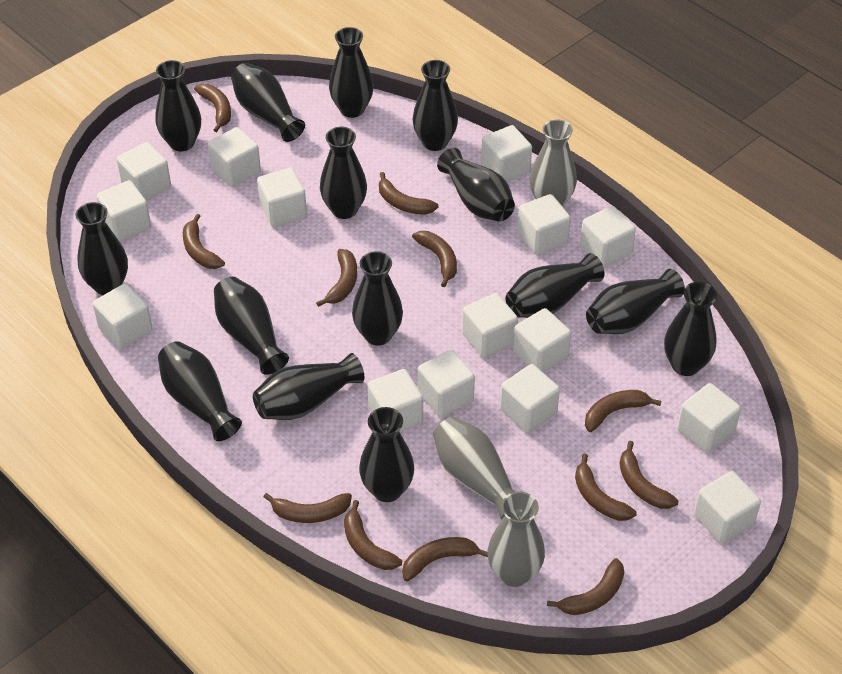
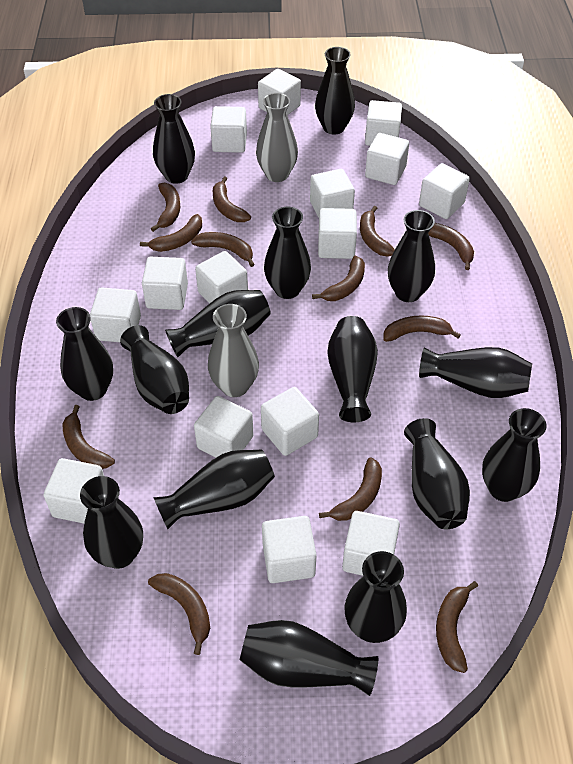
grey vase: [433,417,515,521] [487,492,545,587] [530,119,577,207] = 3 -> [208,304,259,397] [256,93,298,182] = 2

